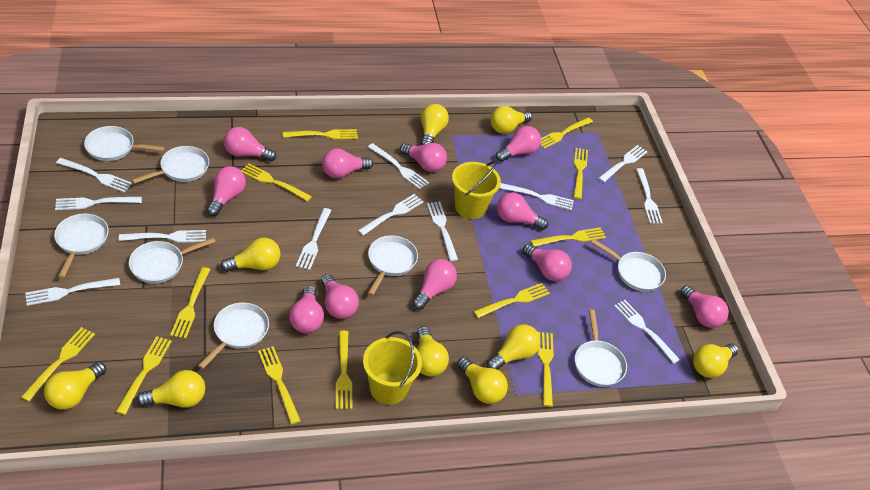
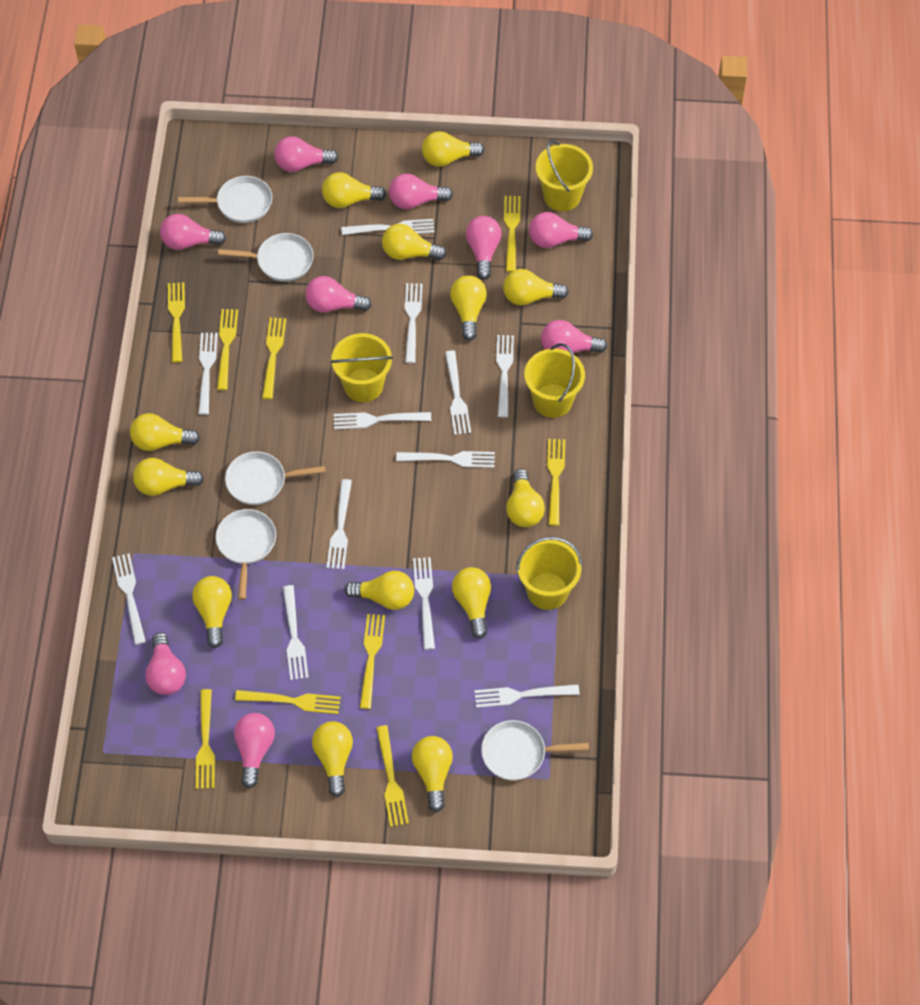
pink light bulb: [207,166,246,216] [224,127,276,162] [289,285,324,333] [321,274,359,319] [322,149,373,178] [400,143,447,172] [412,259,457,310] [496,126,541,162] [497,192,548,230] [523,244,572,281] [681,285,729,328] = 11 -> [145,632,186,695] [160,214,226,250] [234,713,275,788] [274,136,339,172] [305,276,372,312] [389,174,453,209] [466,216,501,280] [529,212,593,248] [541,320,607,353] = 9
white pan: [54,213,109,278] [84,126,165,161] [129,237,216,283] [132,146,209,184] [198,303,269,369] [368,235,418,296] [575,309,627,387] [591,239,666,292] = 8 -> [178,176,272,223] [216,509,276,600] [218,233,313,282] [225,451,326,505] [481,720,589,780] = 5
yellow bucket: [363,331,422,405] [452,161,501,219] = 2 -> [330,333,393,402] [516,537,582,610] [524,343,585,418] [535,140,593,211] = 4
yellow fork: [21,327,95,402] [116,336,172,415] [170,267,210,339] [241,163,312,201] [258,346,301,424] [283,129,358,139] [336,331,352,409] [474,283,550,318] [531,227,606,247] [538,332,554,407] [540,117,593,149] [574,148,588,199] = 12 -> [168,282,185,363] [196,689,215,789] [217,309,238,390] [235,690,341,714] [262,318,286,399] [360,614,385,709] [376,725,409,827] [504,196,521,272] [547,439,565,526] = 9
yellow light bulb: [44,362,106,410] [136,370,205,408] [221,238,280,272] [417,326,449,377] [421,104,449,145] [457,357,508,404] [487,324,540,369] [491,106,532,134] [693,343,739,378] = 9 -> [130,413,200,451] [133,458,204,496] [192,576,232,648] [312,721,353,797] [322,172,387,208] [344,571,414,610] [382,224,447,260] [412,736,453,812] [422,131,485,167] [450,275,487,341] [452,567,491,639] [503,269,569,305] [506,469,545,527] = 13

